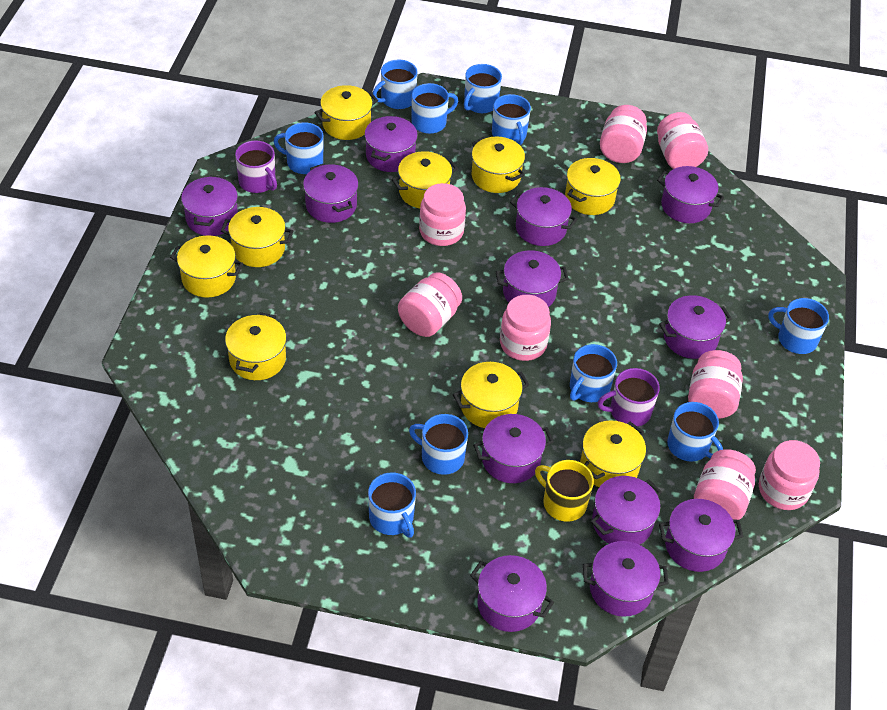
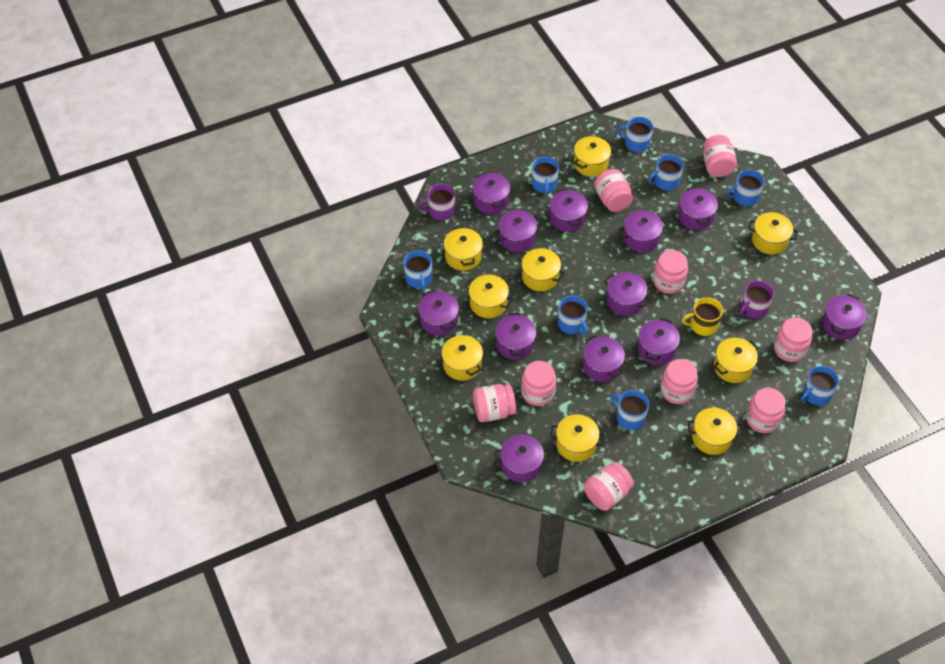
blue mug: [274,122,323,174] [368,472,416,538] [373,60,418,109] [409,414,468,475] [411,83,458,134] [464,64,502,113] [492,94,531,145] [570,344,617,402] [667,402,723,461] [768,298,829,354] = 10 -> [404,250,432,291] [532,157,559,195] [558,296,588,335] [611,390,649,430] [617,117,653,152] [648,154,684,191] [726,170,764,206] [801,366,839,405] = 8
pink jar: [398,272,462,337] [419,183,466,246] [500,295,551,361] [600,105,647,163] [657,112,708,169] [688,350,743,419] [694,449,756,520] [759,440,820,510] = 8 -> [473,384,516,422] [521,361,556,406] [584,462,634,511] [594,169,633,212] [653,250,688,294] [660,359,698,404] [703,135,737,177] [746,388,786,433] [774,317,812,362] = 9

